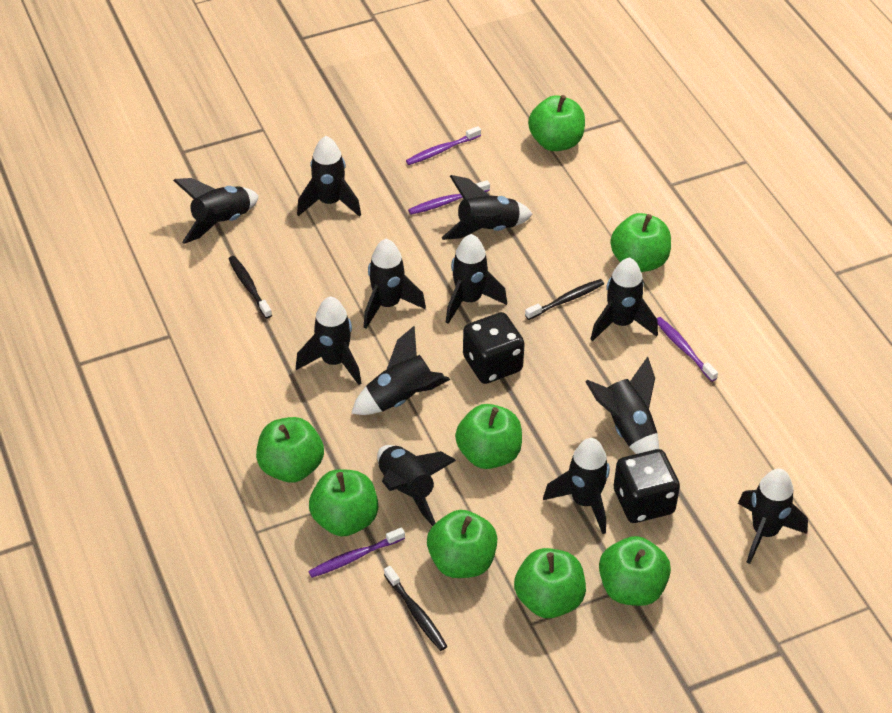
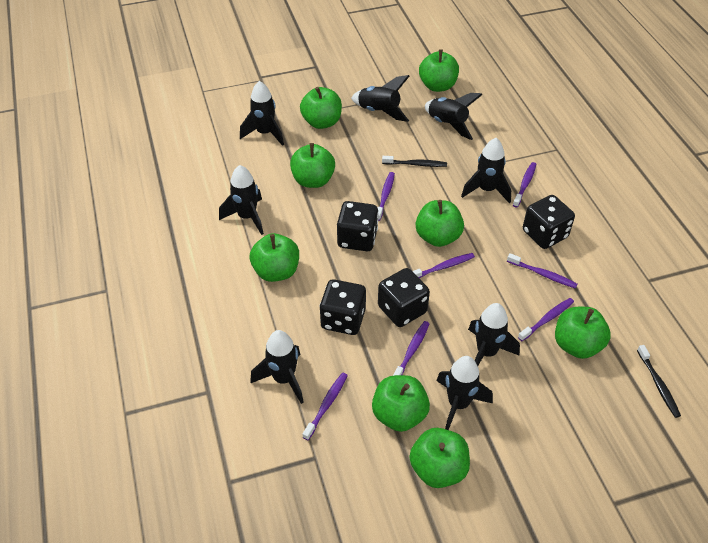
black dice: [463,312,525,384] [614,449,680,523] = 2 -> [320,279,366,335] [337,201,379,251] [378,268,430,327] [523,195,575,249] = 4
black rocket: [173,178,259,244] [296,296,362,385] [297,136,361,217] [351,326,450,415] [364,239,426,329] [377,445,456,526] [441,175,533,240] [446,234,507,324] [543,438,610,534] [585,357,659,454] [591,257,658,341] [738,468,808,564] = 12 -> [219,165,264,235] [240,81,284,146] [251,330,304,404] [351,75,410,122] [425,93,483,140] [436,356,493,430] [461,138,511,204] [468,303,520,366] = 8
black toothbrush: [229,256,272,319] [384,566,448,651] [525,279,604,320] = 3 -> [382,156,447,167] [637,345,681,418] = 2
purple toothbrush: [308,527,405,578] [406,126,481,165] [408,180,490,215] [657,317,718,381] = 4 -> [303,372,348,440] [378,172,395,221] [393,321,430,376] [412,253,475,278] [507,253,578,289] [513,162,537,207] [518,298,574,341] = 7

